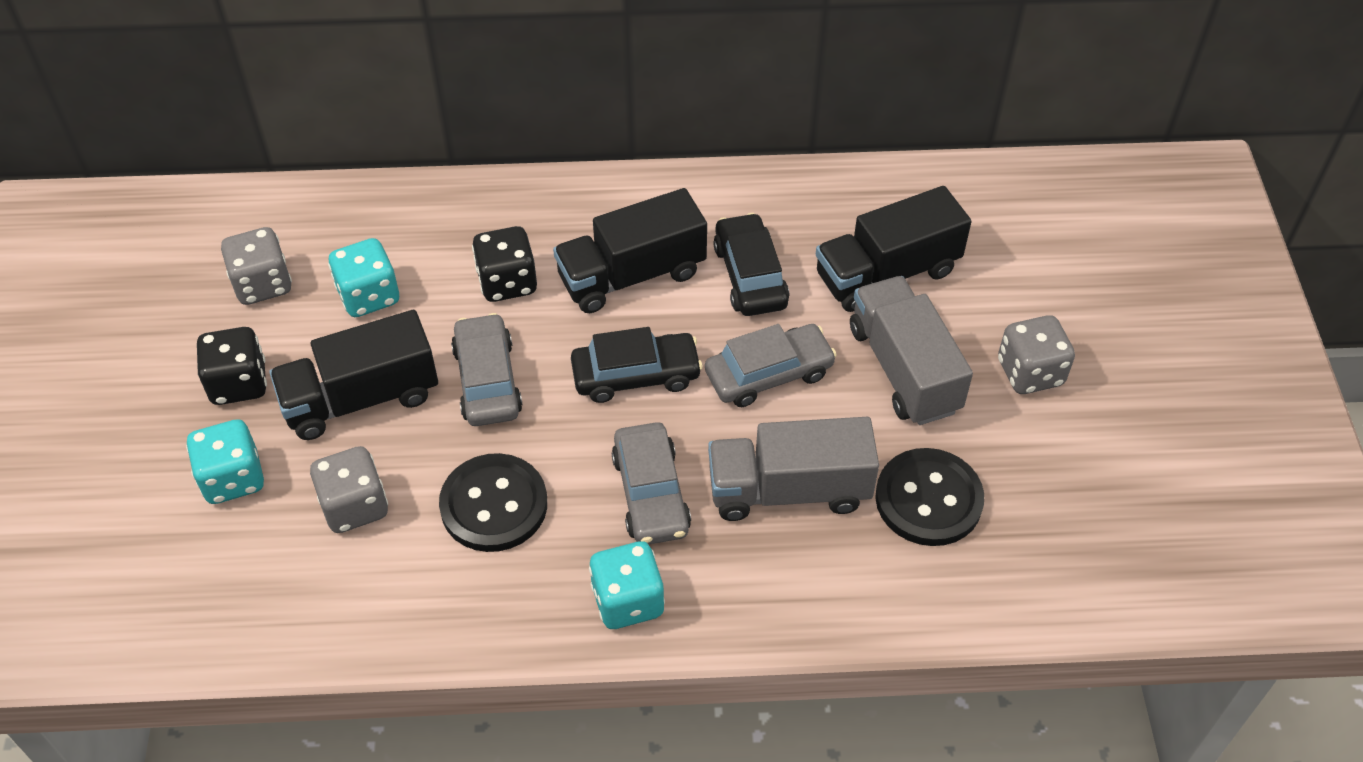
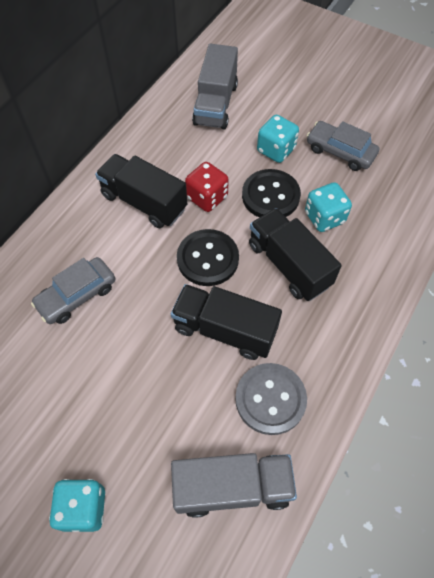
black car: [571,327,703,403] [713,213,789,316] = 2 -> none = 0
black dice: [197,327,267,405] [472,226,537,302] = 2 -> none = 0
grey button: none = 0 -> [235,363,307,435] = 1
grey car: [451,313,523,426] [612,422,691,545] [705,324,837,407] = 3 -> [31,257,115,324] [307,121,379,171] = 2
grey dice: [221,227,292,305] [310,446,388,533] [998,315,1075,394] = 3 -> none = 0
red dice: none = 0 -> [185,162,229,212] = 1

